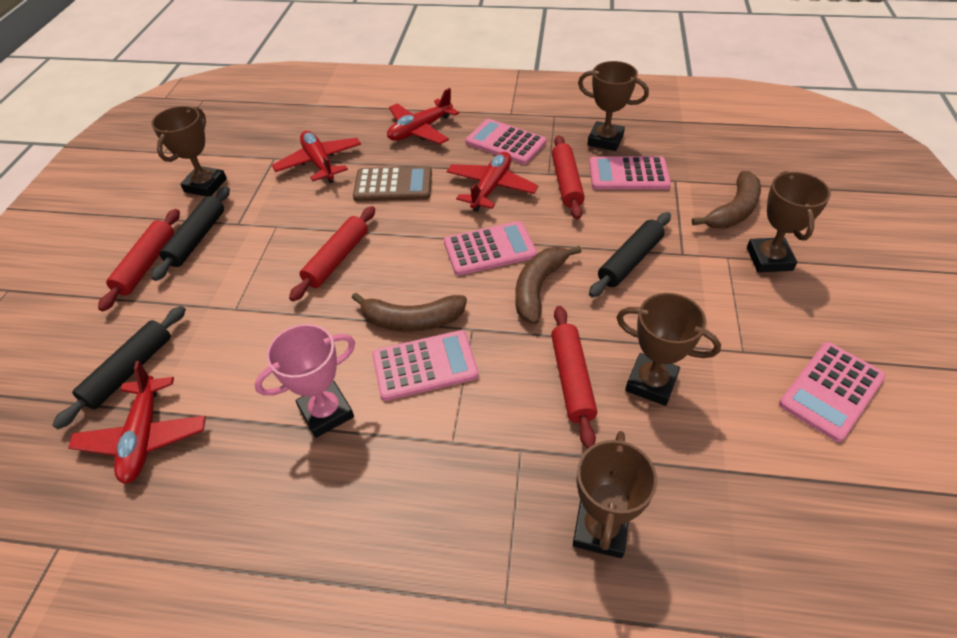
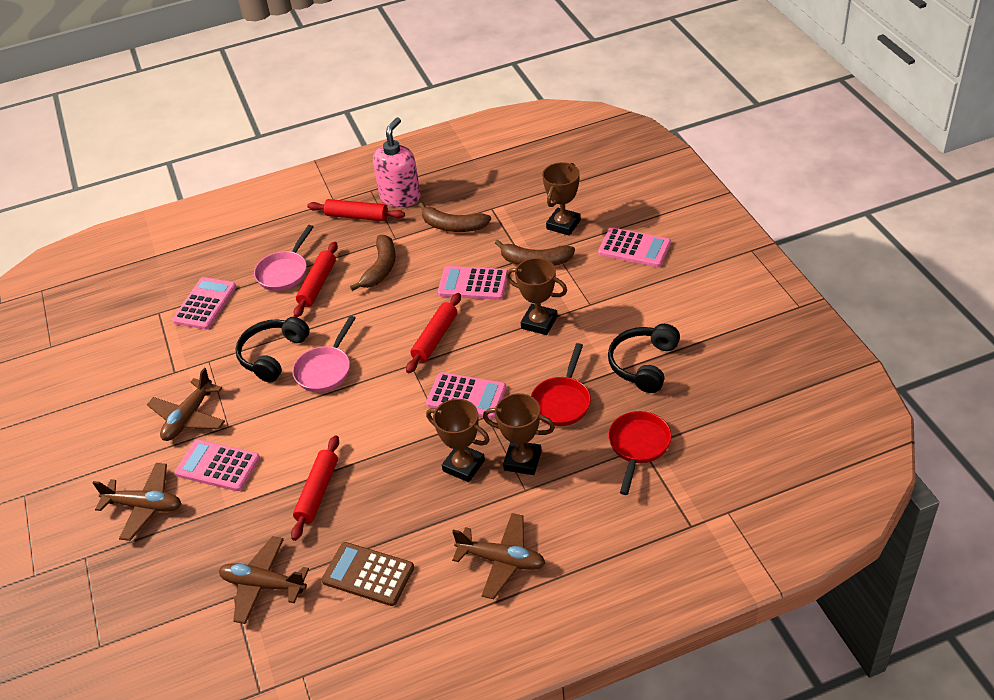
black headphones: none = 0 -> [236,317,310,383] [608,324,680,393] = 2
black rolling pin: [52,306,186,429] [151,186,230,281] [589,212,671,297] = 3 -> none = 0
brown plane: none = 0 -> [93,463,181,541] [147,368,225,441] [219,536,309,624] [452,513,545,599] = 4
brown trophy: [151,106,227,197] [573,431,657,558] [578,61,649,151] [616,293,721,406] [747,171,831,272] = 5 -> [426,399,490,482] [483,393,555,475] [506,258,567,335] [542,162,581,236] = 4
pink pan: none = 0 -> [254,225,313,291] [292,316,356,392] = 2
pink soap dispenser: none = 0 -> [373,117,421,207] = 1
pink trophy: [254,324,355,438] = 1 -> none = 0
red pan: none = 0 -> [531,343,591,426] [608,411,672,495] = 2
red plane: [68,361,206,484] [272,131,361,183] [387,88,459,144] [447,152,539,212] = 4 -> none = 0

